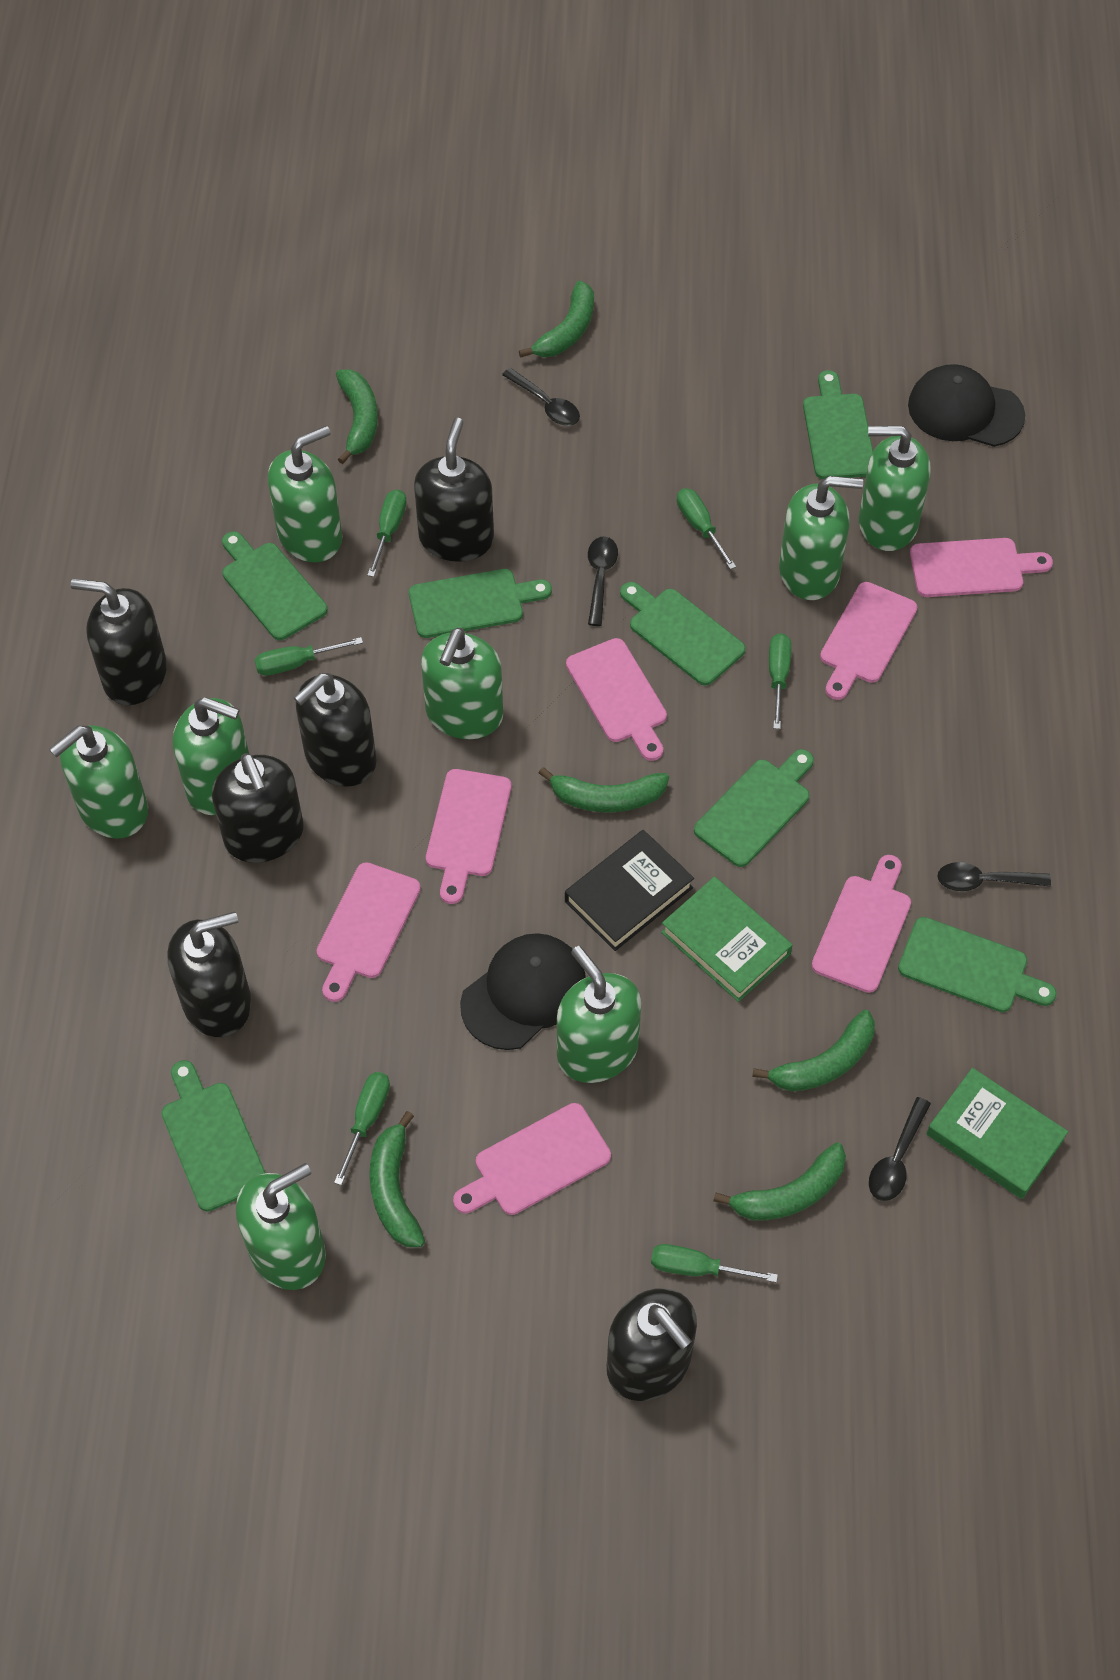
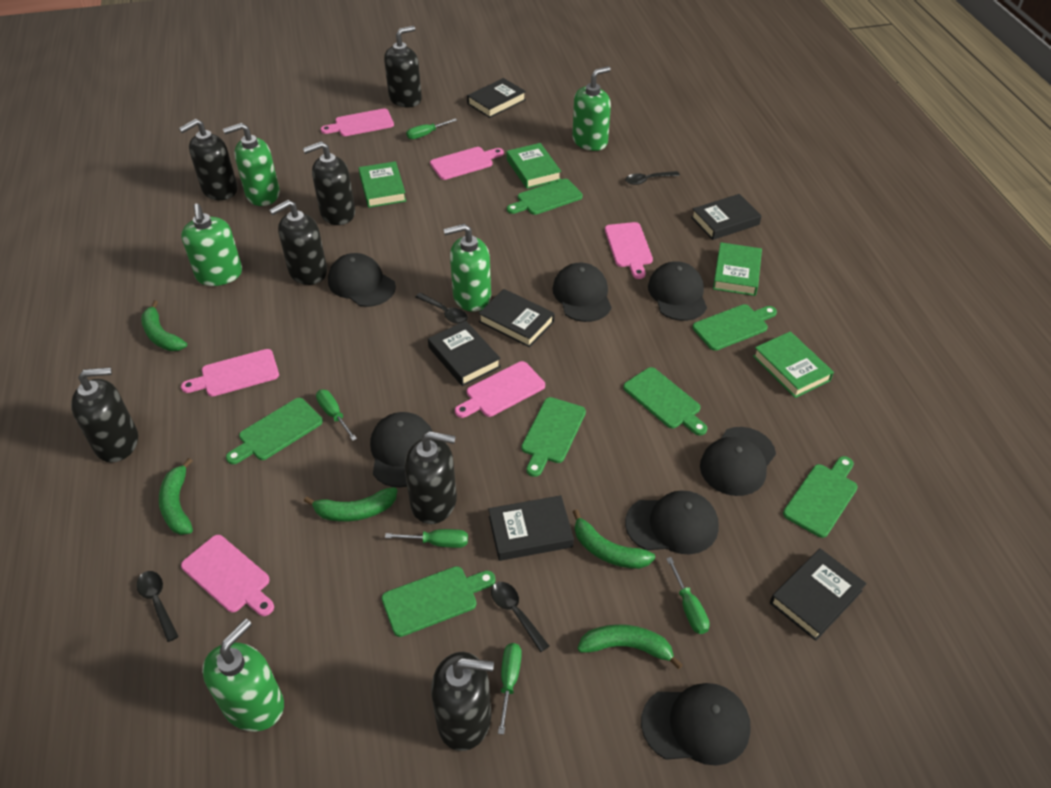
black book: [565,830,694,951] = 1 -> [428,321,501,386] [467,78,526,118] [478,289,555,348] [488,495,574,561] [691,194,762,240] [770,548,867,641] = 6
black cap: [460,933,586,1050] [908,364,1025,447] = 2 -> [328,253,396,307] [370,412,433,487] [552,263,612,322] [625,490,719,554] [641,683,751,766] [648,261,707,321] [700,427,776,496] = 7
black soap dispenser: [70,579,167,705] [168,912,252,1037] [212,753,304,863] [294,673,377,787] [414,418,494,562] [607,1288,697,1401] = 6 -> [71,367,138,463] [179,119,238,200] [269,200,327,285] [303,141,355,225] [384,26,422,107] [404,431,457,524] [431,652,494,751] = 7
green banana: [336,369,378,464] [369,1111,425,1247] [519,281,594,358] [539,767,669,813] [713,1142,846,1221] [753,1010,875,1092] = 6 -> [141,301,187,351] [159,458,193,535] [304,487,397,522] [573,510,655,569] [577,624,683,669] = 5
green book: [661,876,792,1002] [926,1068,1068,1199] = 2 -> [359,161,406,208] [507,143,561,189] [713,243,762,296] [753,331,834,398] = 4
green screwdriver: [255,637,363,676] [334,1072,390,1185] [367,489,407,577] [651,1244,778,1283] [677,488,736,570] [769,633,791,729] = 6 -> [316,390,357,441] [385,529,468,548] [406,118,457,139] [498,643,522,735] [666,557,710,634] = 5
green soap dispenser: [49,725,148,839] [173,697,249,815] [236,1163,326,1290] [268,426,342,562] [421,628,503,739] [557,946,642,1083] [779,476,863,600] [859,426,931,551] = 8 -> [181,204,242,286] [202,618,284,732] [223,123,280,206] [443,224,491,312] [572,66,611,151] = 5
pink cutting board: [317,862,421,1002] [426,769,511,904] [453,1103,611,1215] [566,638,667,761] [812,855,911,993] [820,582,917,700] [910,538,1053,597] = 7 -> [181,349,279,397] [181,535,274,616] [321,109,394,136] [430,147,504,180] [455,361,545,418] [605,222,653,279] = 6

